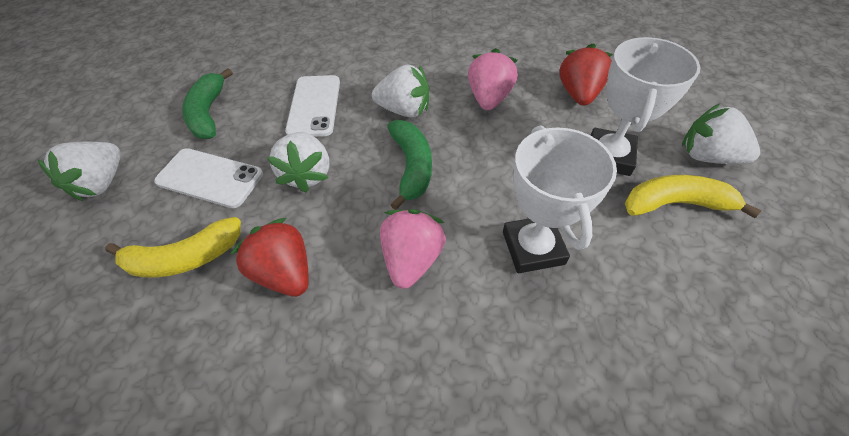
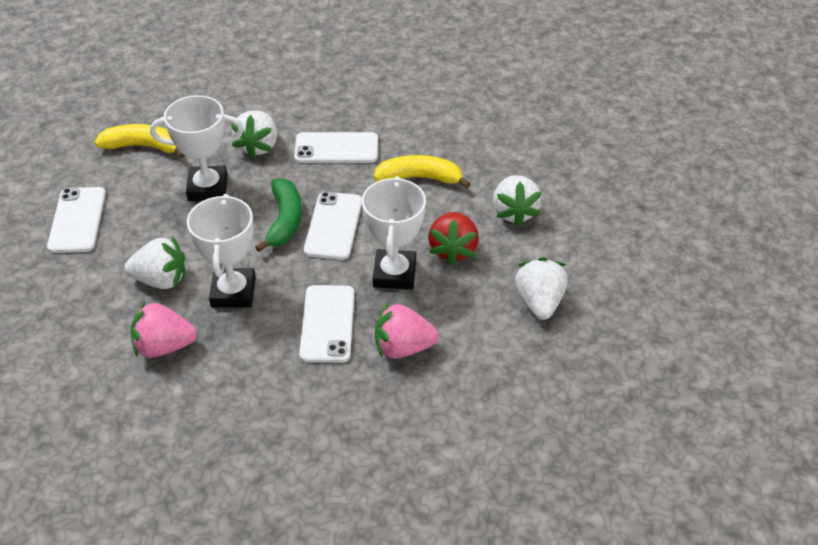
green banana: [182,68,233,139] [387,120,432,210] = 2 -> [255,178,302,252] = 1
red strawberry: [231,218,309,297] [559,43,613,106] = 2 -> [428,212,479,265] = 1
white phone: [154,148,263,208] [285,75,340,137] = 2 -> [47,187,106,253] [294,132,378,163] [299,285,354,363] [304,192,362,260] = 4
white trophy: [503,125,617,273] [591,37,700,176] = 2 -> [150,95,244,201] [187,194,256,308] [362,176,426,290] = 3

